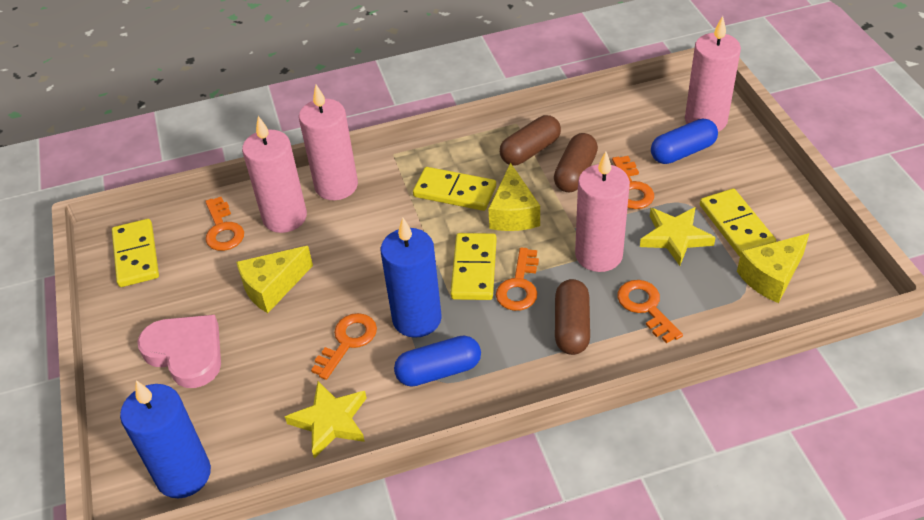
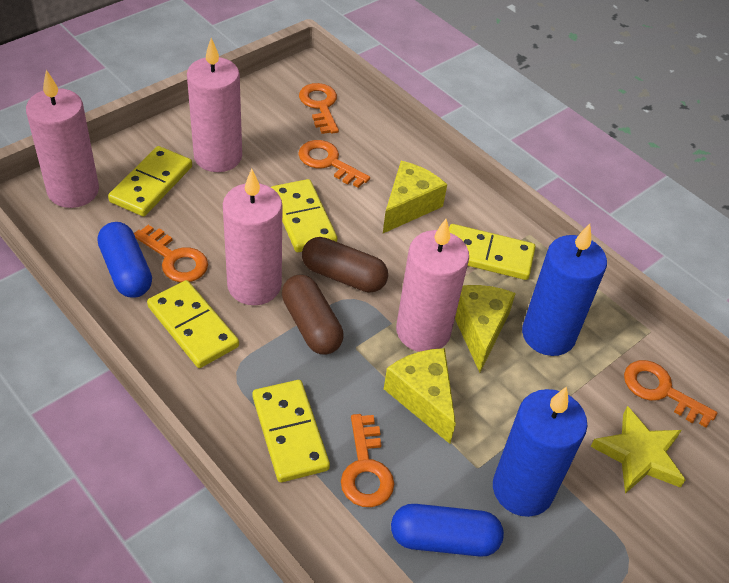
brown capsule: [500,115,561,165] [554,133,598,192] [555,279,590,355] = 3 -> [282,275,343,354] [302,237,388,293] = 2
pink heart: [137,315,221,388] = 1 -> none = 0
yellow domino: [112,219,159,287] [413,167,496,211] [451,233,497,300] [700,188,776,256] = 4 -> [108,146,192,217] [147,280,239,368] [252,380,330,482] [271,179,337,252] [449,224,535,280] = 5
yellow star: [285,381,367,458] [640,207,716,266] = 2 -> [591,406,685,494] = 1

